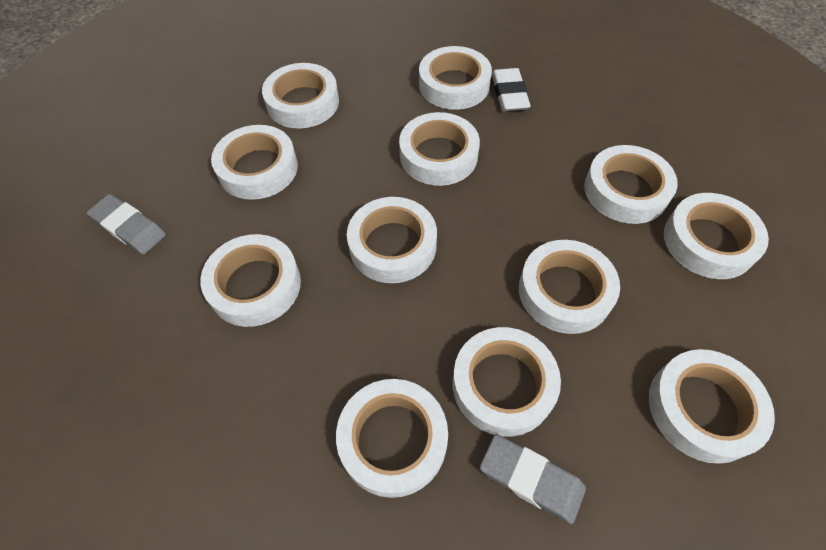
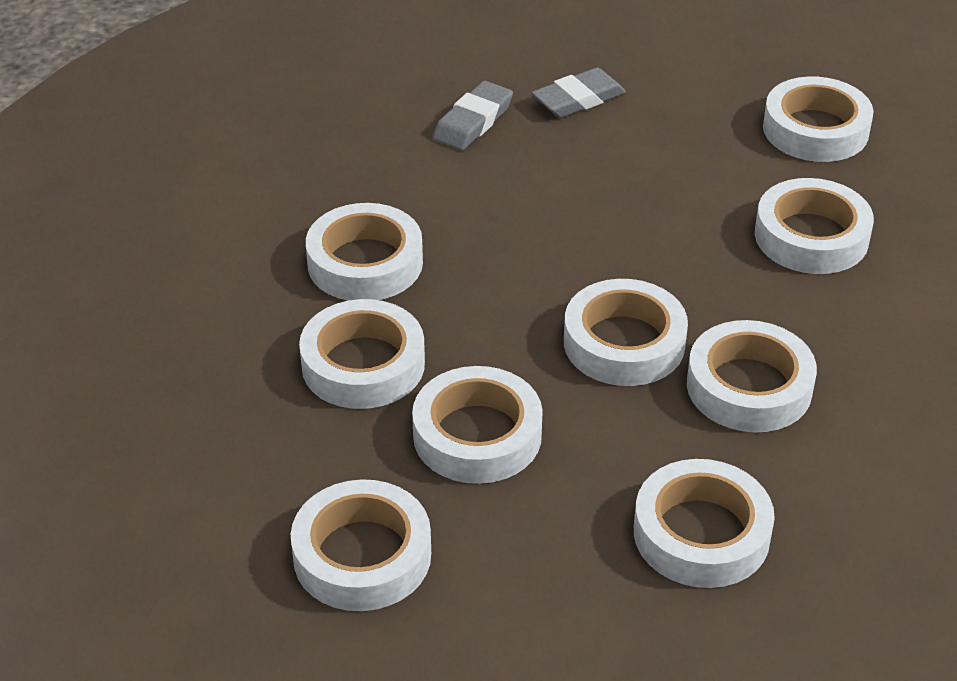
white eraser: [492,68,531,111] = 1 -> none = 0
white tape: [200,234,301,327] [211,125,298,200] [262,63,339,128] [336,379,448,498] [347,197,437,283] [399,112,480,186] [419,46,492,110] [452,327,561,437] [519,240,620,334] [584,145,678,224] [649,349,775,464] [664,193,769,279] = 12 -> [291,479,431,611] [299,299,425,409] [306,203,423,301] [412,366,543,484] [564,279,688,386] [634,459,775,588] [687,320,817,432] [755,178,874,274] [763,76,873,162] = 9

